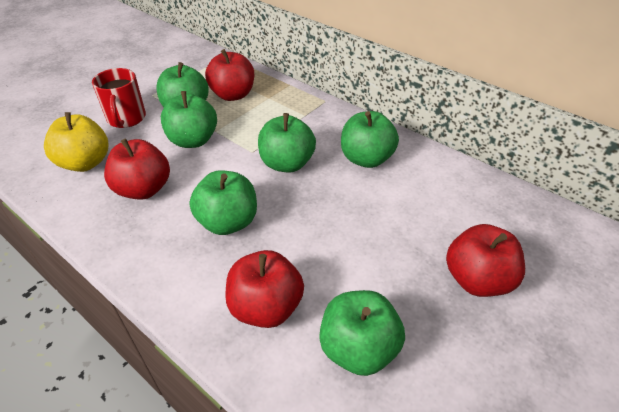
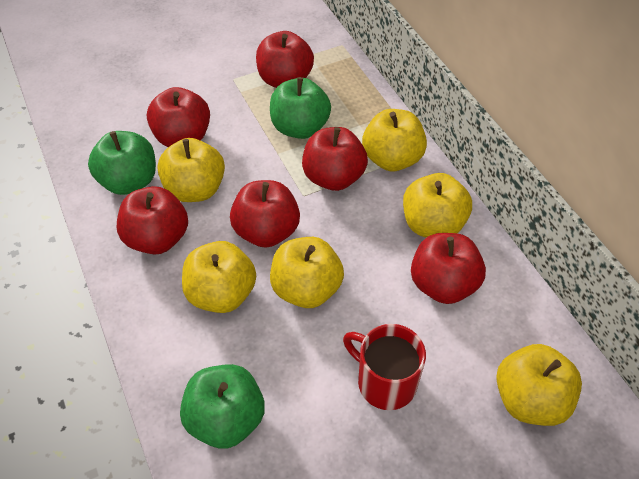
green apple: [156,62,209,107] [161,91,217,148] [189,170,257,235] [258,113,316,173] [319,290,405,376] [341,111,399,168] = 6 -> [88,131,156,195] [180,364,265,449] [270,77,331,139] = 3
red apple: [104,139,170,200] [205,49,254,101] [225,250,304,328] [446,224,525,297] = 4 -> [117,186,188,255] [147,87,210,147] [230,180,300,248] [256,31,314,88] [302,127,368,191] [411,233,486,304] = 6
yellow apple: [44,112,109,172] = 1 -> [157,138,225,202] [182,241,256,313] [270,237,344,308] [362,109,427,171] [403,173,472,238] [496,344,582,426] = 6

